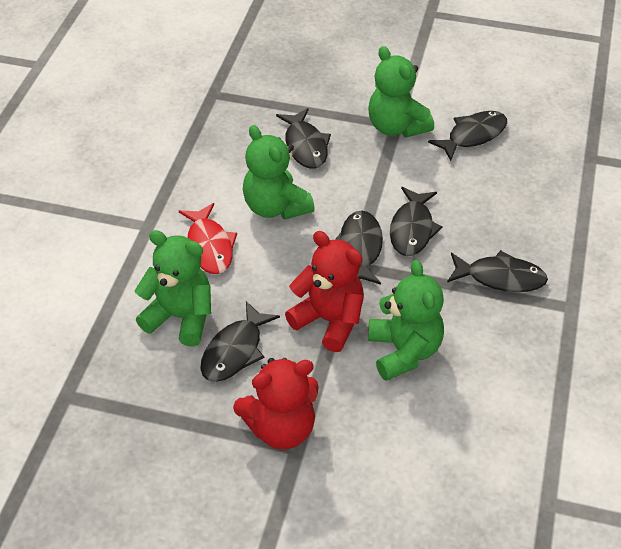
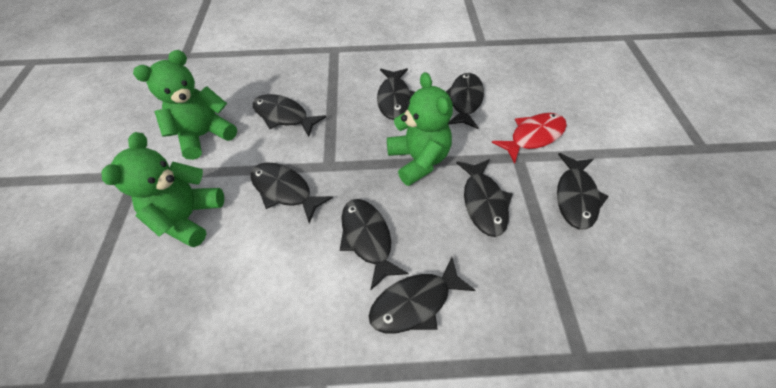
black fish: [200,301,280,382] [276,108,331,169] [335,210,383,284] [390,187,443,256] [428,111,507,161] [447,250,548,292] = 6 -> [251,162,333,223] [253,94,326,137] [340,199,409,290] [369,257,476,333] [377,68,415,120] [446,73,484,129] [456,159,512,237] [557,153,609,230] = 8
green teddy bear: [135,230,211,347] [243,125,315,220] [368,46,434,138] [368,260,444,381] = 4 -> [101,132,224,247] [133,50,237,160] [387,72,453,186] = 3
red teddy bear: [233,358,319,449] [285,231,364,352] = 2 -> none = 0

